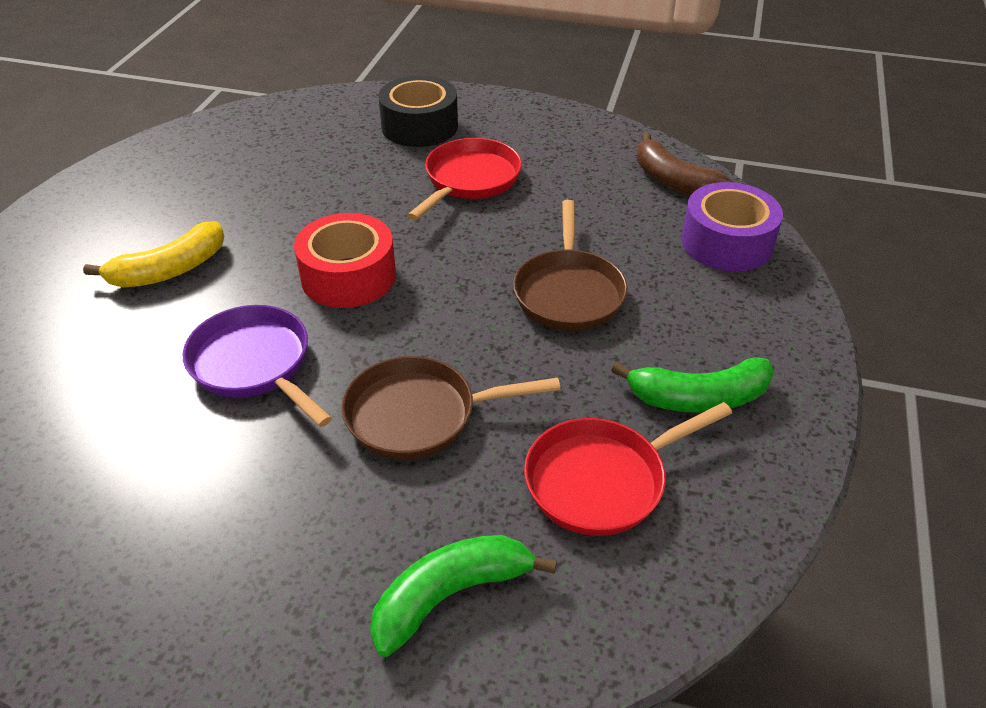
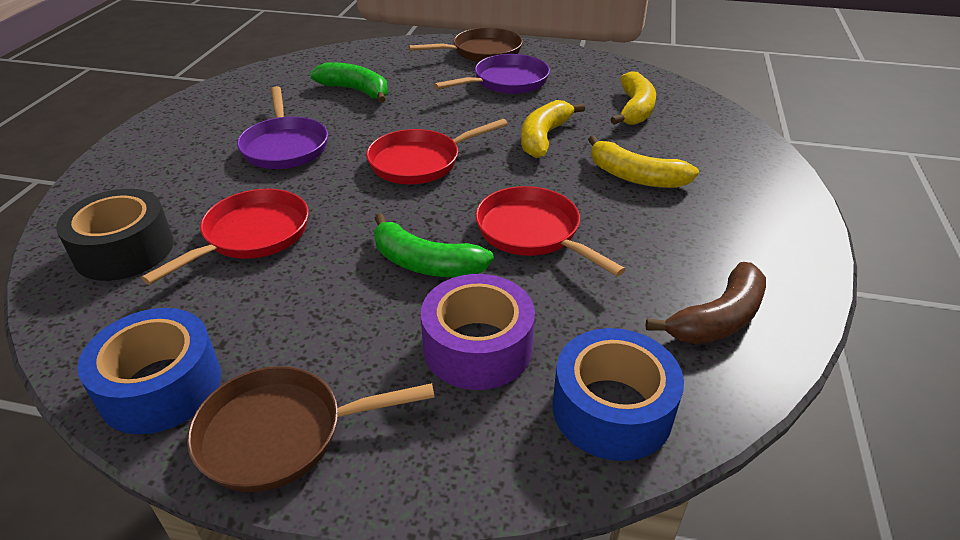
blue tape: none = 0 -> [77,308,221,434] [553,328,684,461] = 2
purple pan: [183,305,332,427] = 1 -> [237,86,328,169] [434,54,550,94] = 2
red pan: [407,138,522,220] [524,402,732,536] = 2 -> [141,189,309,285] [366,119,508,184] [475,186,626,276] = 3
red tape: [294,213,396,308] = 1 -> none = 0
yellow banana: [83,221,224,288] = 1 -> [521,100,585,158] [588,135,699,188] [611,71,656,125] = 3

